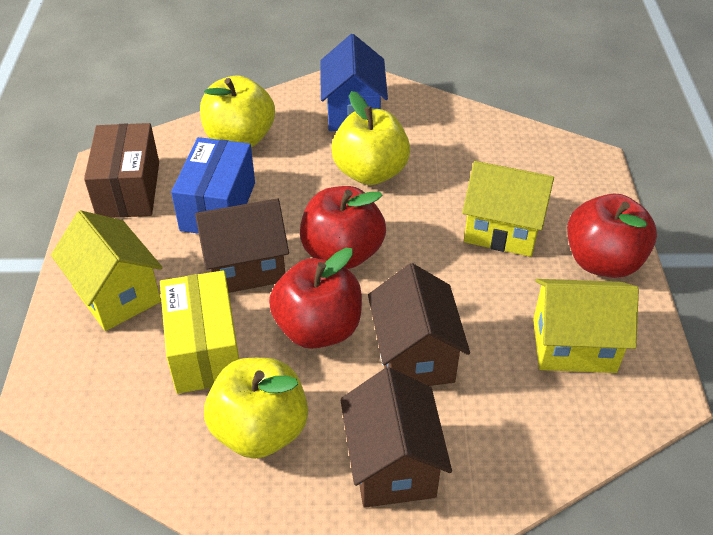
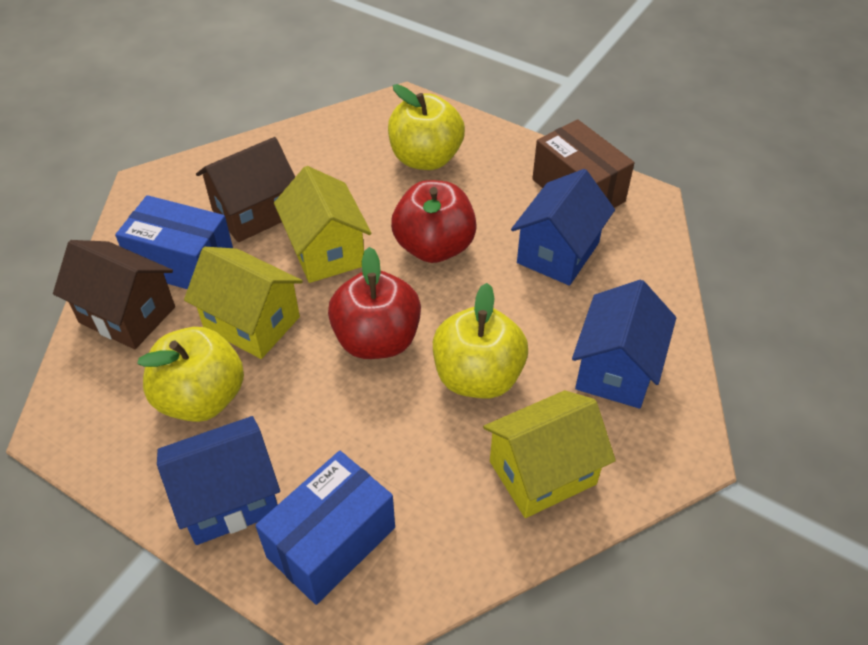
blue box: [171,137,255,234] = 1 -> [115,195,233,289] [255,451,395,605] = 2
blue house: [320,34,388,131] = 1 -> [157,416,280,545] [511,169,615,286] [572,280,676,409] = 3
brown house: [195,198,289,293] [340,367,452,508] [368,263,470,386] = 3 -> [53,240,175,349] [196,137,295,242] = 2
red apple: [269,248,362,349] [300,186,386,269] [567,193,657,278] = 3 -> [328,247,421,359] [391,180,477,263] = 2
yellow box: [160,270,239,394] = 1 -> none = 0

